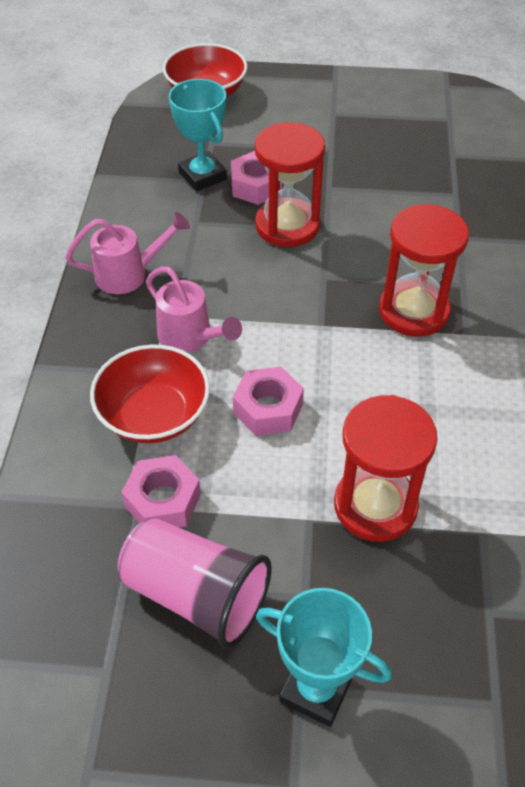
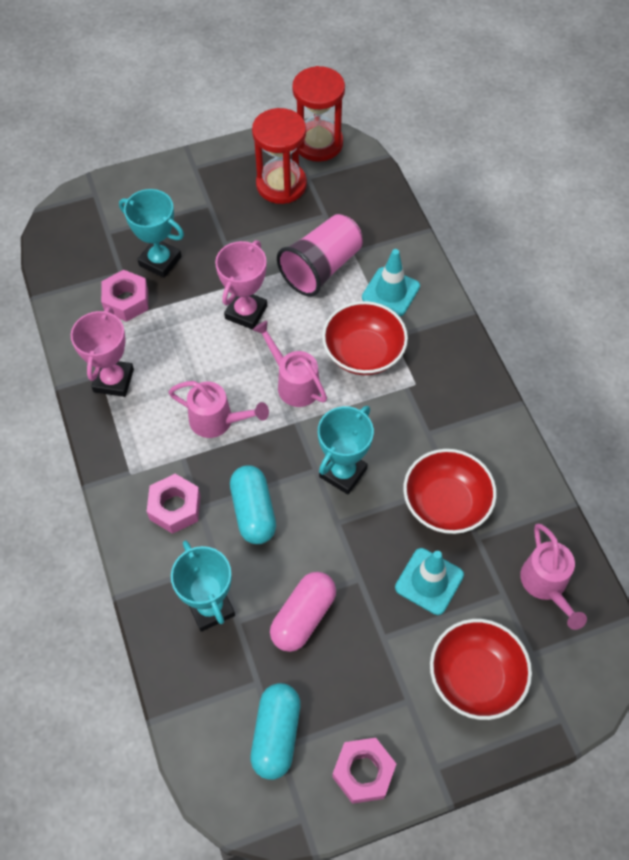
pink capsule: none = 0 -> [270,572,336,652] = 1
pink trophy: none = 0 -> [71,307,134,397] [215,240,267,330] = 2
pink watering can: [65,212,190,294] [146,266,242,353] = 2 -> [169,381,269,438] [253,321,327,407] [520,524,587,630] = 3
red bowl: [90,344,210,443] [163,43,247,97] = 2 -> [322,301,408,375] [403,449,497,534] [430,619,532,720] = 3
red hourglass: [255,122,325,247] [334,395,438,542] [379,204,469,337] = 3 -> [252,108,307,204] [292,66,345,162] = 2
turquoise capsule: none = 0 -> [230,465,276,544] [251,683,300,780] = 2
turquoise traffic cone: none = 0 -> [362,249,420,316] [395,548,464,615] = 2
turquoise trophy: [169,79,227,192] [256,588,392,727] = 2 -> [119,189,184,278] [171,540,235,632] [318,406,374,495] = 3

